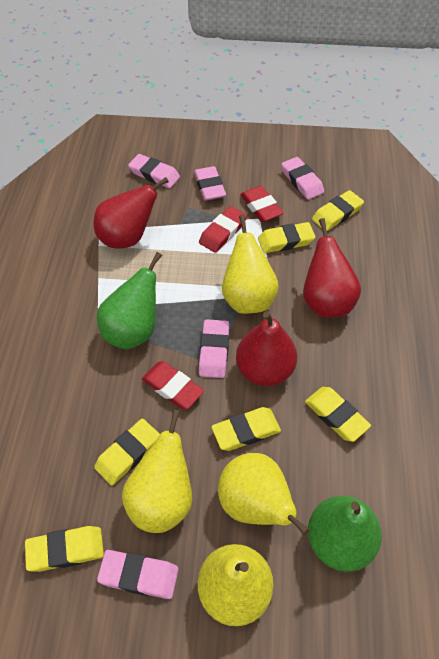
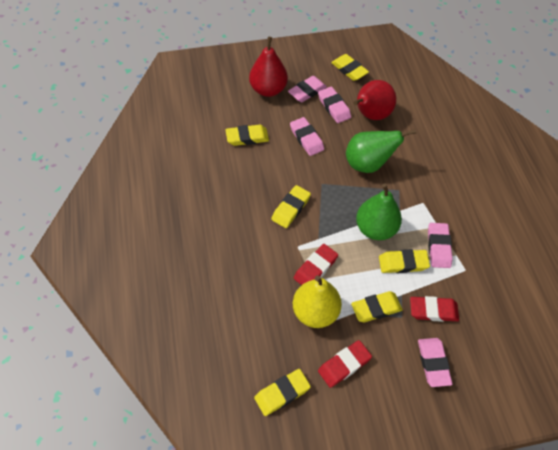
red pear: [94,177,169,249] [236,311,297,386] [303,218,361,318] = 3 -> [249,37,288,97] [354,80,396,120] = 2
yellow pear: [122,410,193,533] [198,544,273,626] [218,453,309,535] [222,215,279,314] = 4 -> [293,276,342,328] = 1

